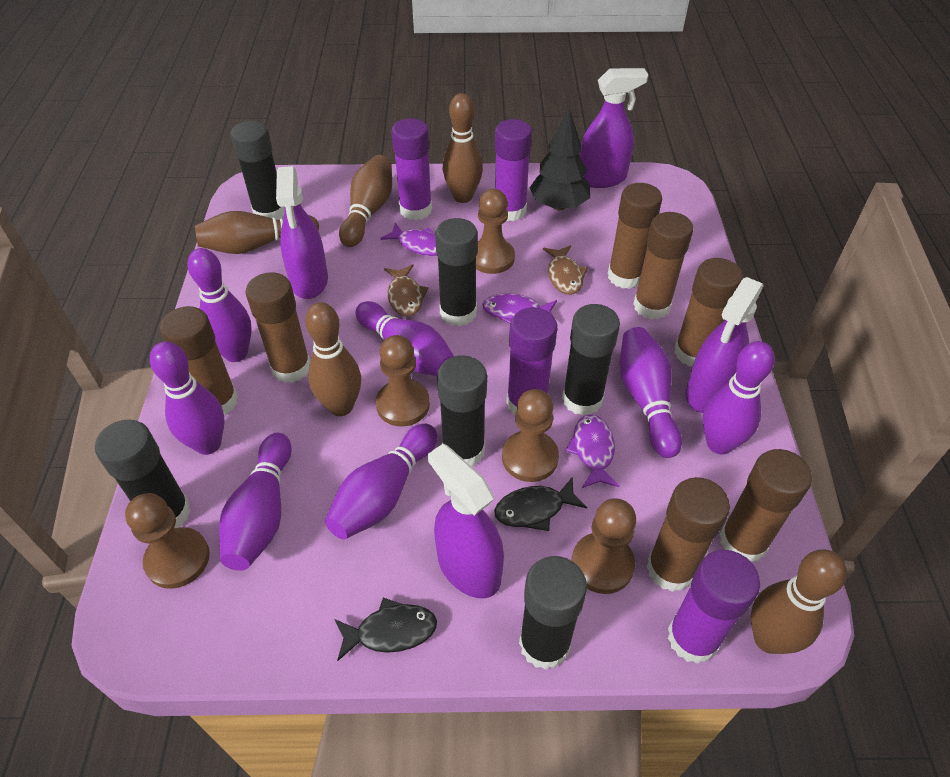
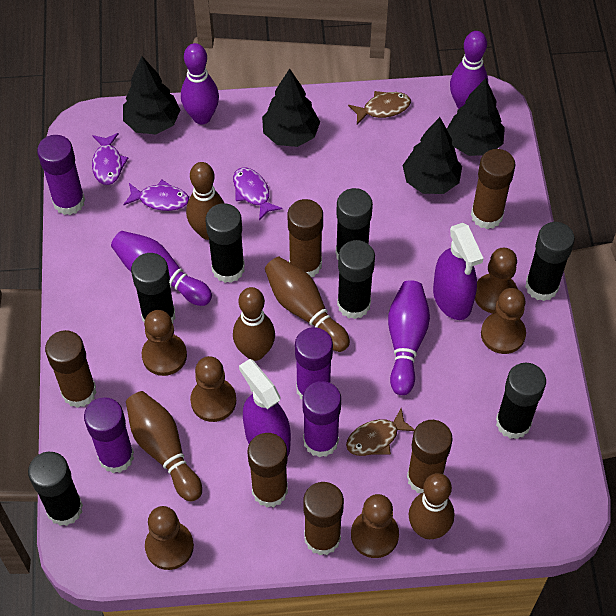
black fish: [335,598,437,661] [494,476,587,531] = 2 -> none = 0
black glue stick: [95,419,191,528] [230,121,285,220] [435,218,478,326] [437,355,487,466] [519,556,587,670] [562,304,620,416] = 6 -> [28,452,83,526] [131,253,176,323] [205,203,245,283] [336,188,373,259] [337,240,375,319] [496,363,546,439] [525,222,575,301] = 7
black tree: [530,109,590,210] = 1 -> [123,56,180,134] [262,68,320,147] [402,117,462,194] [447,78,505,156] = 4
brown glue stick: [160,306,238,415] [246,272,310,383] [608,183,662,289] [633,212,693,320] [647,477,730,592] [674,258,743,367] [720,449,812,562] = 7 -> [45,330,97,408] [248,433,288,507] [288,199,323,277] [303,482,344,555] [407,420,453,493] [471,149,515,229] = 6
brown pawn: [125,493,210,589] [376,335,430,427] [476,189,515,274] [502,389,559,482] [571,498,636,594] = 5 -> [142,310,187,376] [145,506,194,570] [190,356,236,422] [351,494,399,558] [475,248,518,313] [481,288,526,354] = 6
purple bowling pin: [150,341,224,455] [187,248,251,362] [219,433,292,571] [325,424,437,539] [355,301,455,376] [619,327,682,458] [703,341,775,455] = 7 -> [111,231,212,306] [181,43,219,124] [388,280,430,395] [450,31,488,109] = 4
purple spray bottle: [276,166,328,299] [428,444,504,598] [579,68,649,188] [686,277,764,413] = 4 -> [239,359,291,458] [433,223,484,320] = 2

